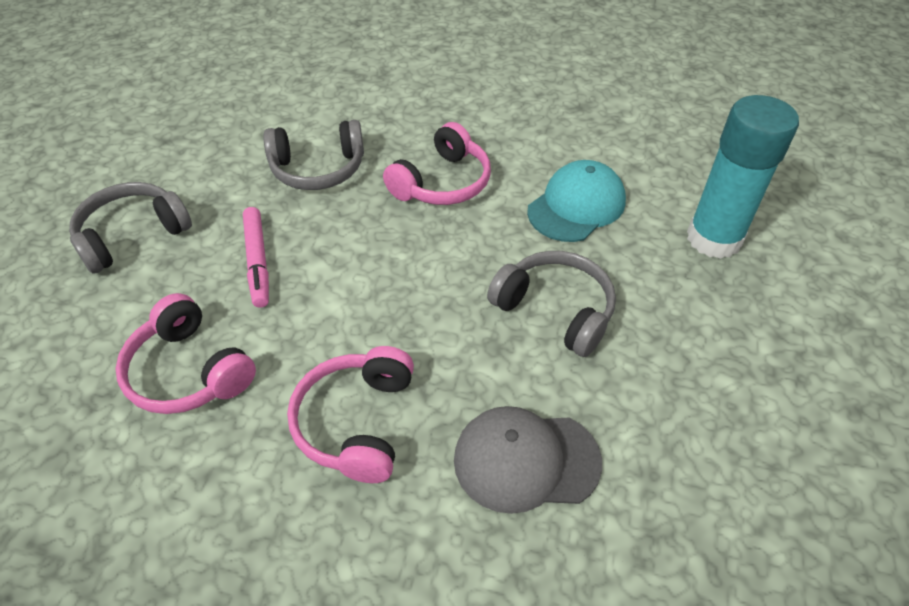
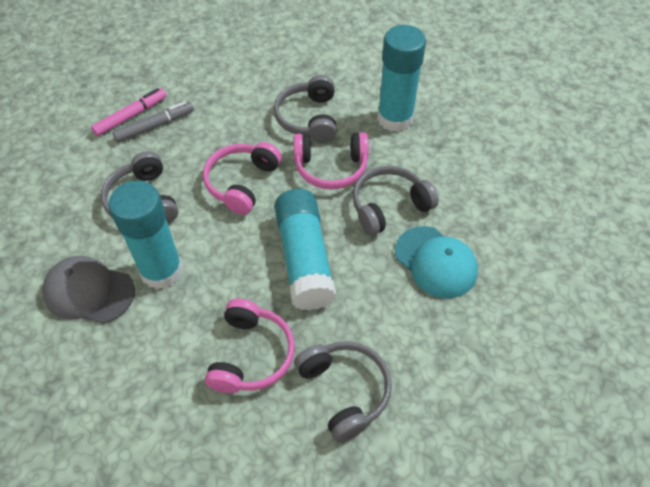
grey headphones: [69,182,192,274] [263,120,364,190] [487,251,616,357] = 3 -> [101,151,178,224] [274,75,337,143] [294,341,392,442] [352,166,439,236] = 4
grey marker: none = 0 -> [113,101,194,142] = 1
turquoise glue stick: [687,95,799,259] = 1 -> [108,181,183,289] [274,189,336,311] [377,25,426,132] = 3

